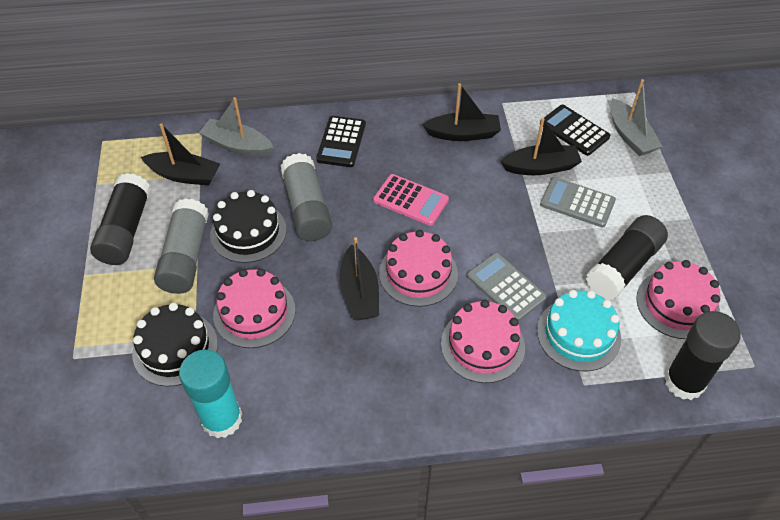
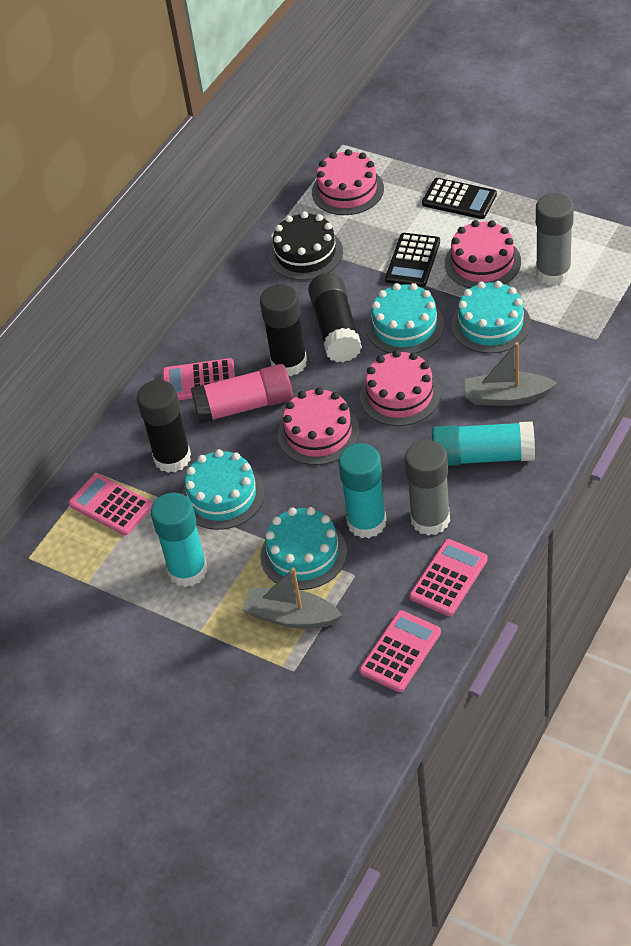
black boat: [141,123,220,186] [340,237,379,320] [422,83,501,141] [500,118,582,175] = 4 -> none = 0
black cake: [132,303,218,387] [210,190,287,263] = 2 -> [269,211,343,280] = 1
grey calculator: [467,253,547,321] [540,177,616,227] = 2 -> none = 0
pink calculator: [373,174,449,226] = 1 -> [69,474,153,536] [162,358,235,400] [359,610,441,692] [409,539,488,616] = 4
pink glue stick: none = 0 -> [191,364,293,424] = 1
turquoise cake: [537,290,621,371] = 1 -> [182,449,265,530] [260,507,347,590] [366,283,444,353] [451,281,531,354] = 4
turquoise glue stick: [179,350,242,438] = 1 -> [151,493,207,587] [338,443,386,538] [432,421,535,466] = 3

